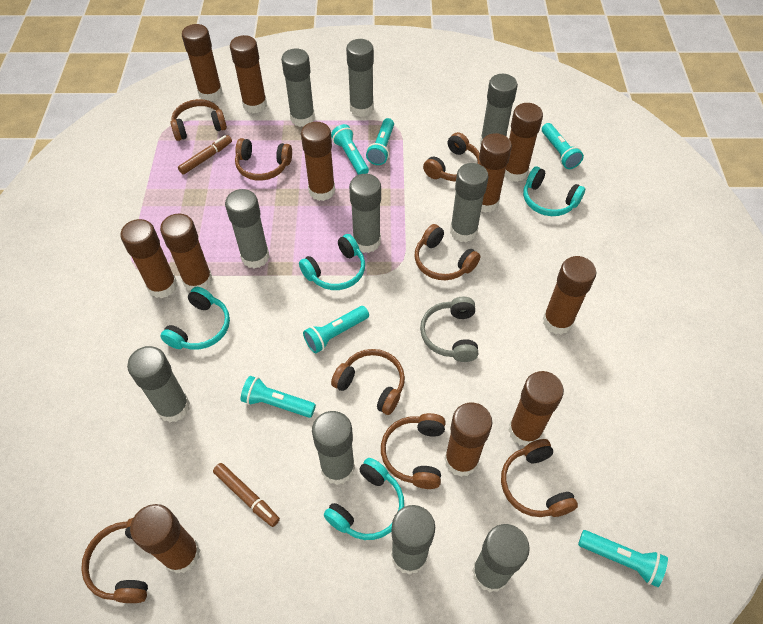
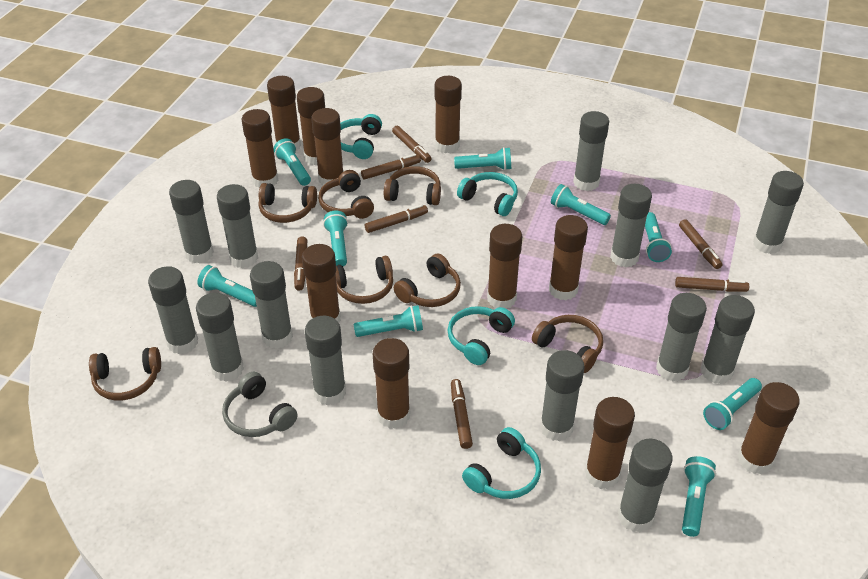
brown headphones: [81,518,148,603] [170,99,227,141] [235,138,292,181] [331,349,405,415] [381,413,446,489] [414,224,481,280] [423,132,480,181] [501,439,578,517] = 8 -> [89,347,161,401] [258,183,317,223] [318,170,374,219] [336,256,393,304] [384,166,441,205] [394,254,461,307] [532,315,603,373] = 7
brown marker: [178,135,232,175] [213,463,280,527] = 2 -> [294,236,308,291] [361,154,421,179] [365,205,428,233] [392,126,432,163] [451,379,473,449] [675,277,749,292] [679,219,722,269] = 7
grey glue stick: [127,346,190,423] [225,189,270,269] [281,49,315,127] [312,411,355,485] [346,39,374,117] [349,174,381,253] [391,505,435,575] [450,163,488,242] [472,524,530,592] [480,74,518,145] = 10 -> [148,266,198,354] [169,180,214,263] [196,293,244,382] [217,184,258,268] [250,261,293,349] [305,316,346,405] [540,350,585,441] [573,111,609,191] [610,184,652,267] [618,439,673,532] [656,293,707,382] [701,295,755,384] [753,171,804,254] = 13
turquoise flashlight: [241,376,316,418] [303,306,369,353] [331,124,369,175] [366,118,394,165] [542,123,584,169] [578,530,668,587] = 6 -> [198,265,257,307] [274,138,311,186] [323,210,348,267] [354,305,423,337] [454,147,511,170] [551,184,611,225] [645,212,672,262] [682,456,716,537] [703,378,762,430] = 9

